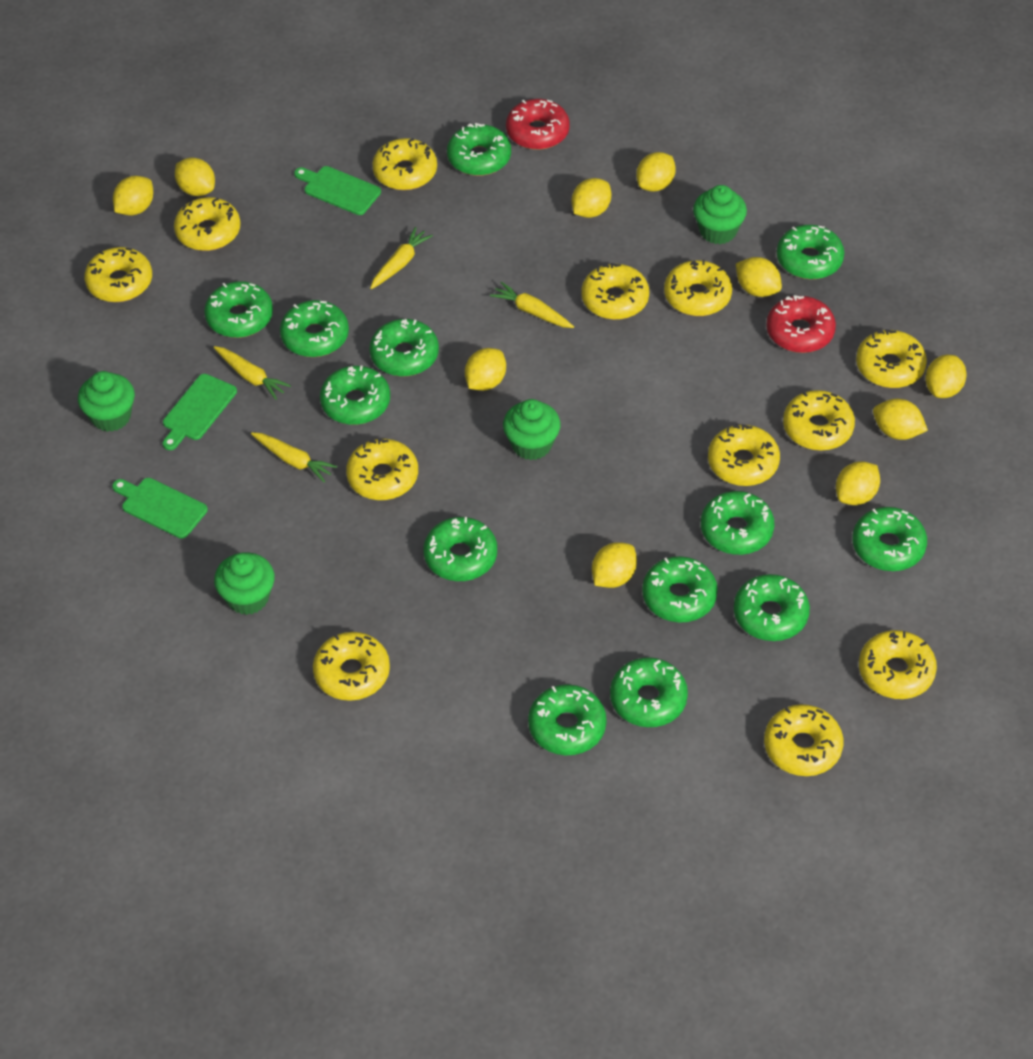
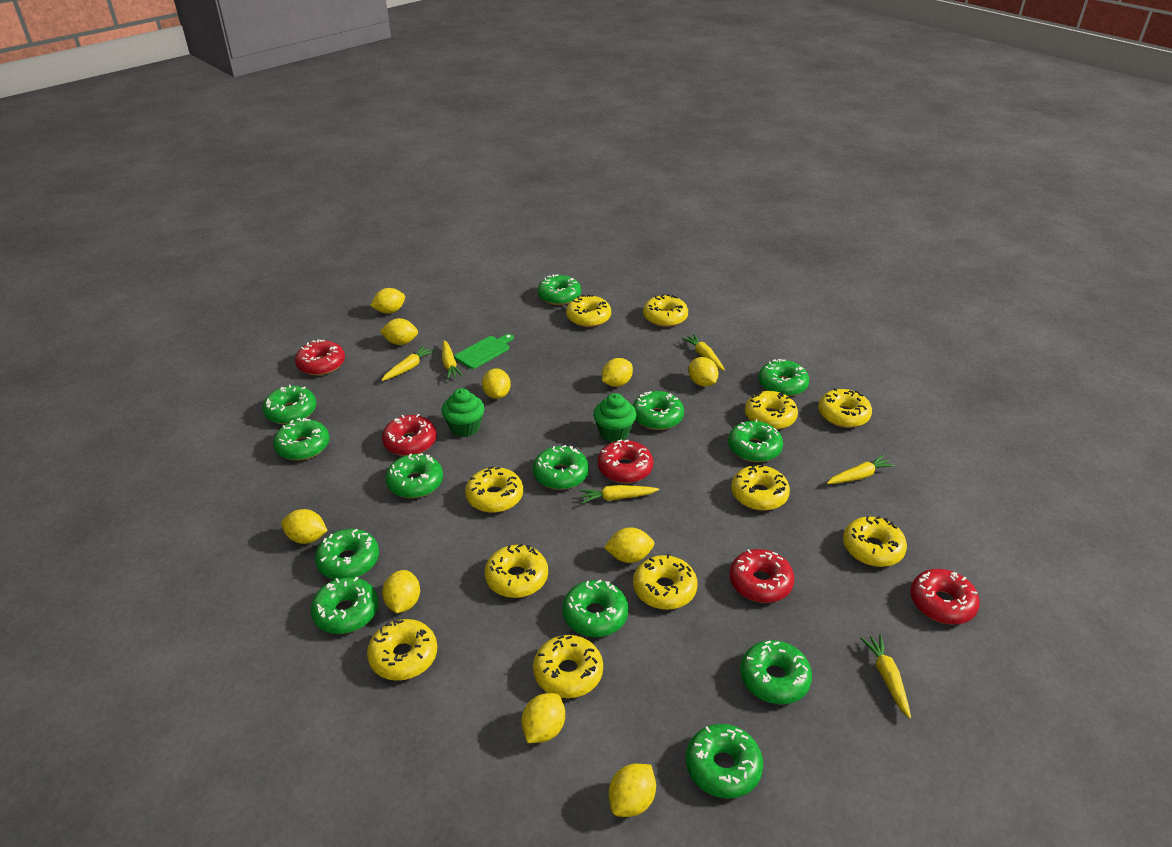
green cupcake: [78,371,135,432] [214,552,275,615] [503,399,560,460] [693,185,747,244] = 4 -> [442,388,485,437] [593,393,636,442] = 2
green cutting board: [112,478,208,539] [163,374,237,450] [294,166,381,215] = 3 -> [454,334,514,369] = 1
red donut: [506,99,570,150] [766,295,836,353] = 2 -> [295,339,345,376] [382,414,437,456] [598,439,653,483] [730,549,794,603] [910,569,980,625] = 5
yellow carrot: [213,346,291,400] [251,432,337,482] [370,227,433,289] [490,282,574,328] = 4 -> [382,346,435,381] [442,340,463,379] [579,485,659,504] [681,334,725,370] [827,455,895,484] [860,635,911,719] = 6
yellow donut: [84,247,152,302] [174,197,240,251] [313,632,390,701] [346,438,418,500] [372,138,437,190] [581,263,649,320] [664,260,732,316] [708,424,780,486] [764,704,844,776] [783,390,855,451] [856,329,927,388] [859,630,937,699] = 12 -> [367,619,437,681] [465,467,523,513] [485,544,548,598] [533,635,603,698] [566,294,611,327] [633,554,697,610] [643,294,688,327] [731,465,790,511] [745,391,798,430] [818,388,872,428] [843,516,907,567] = 11

